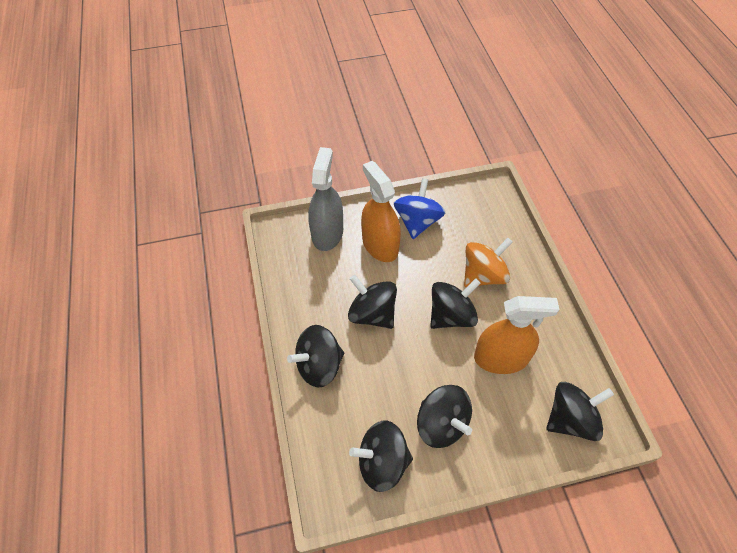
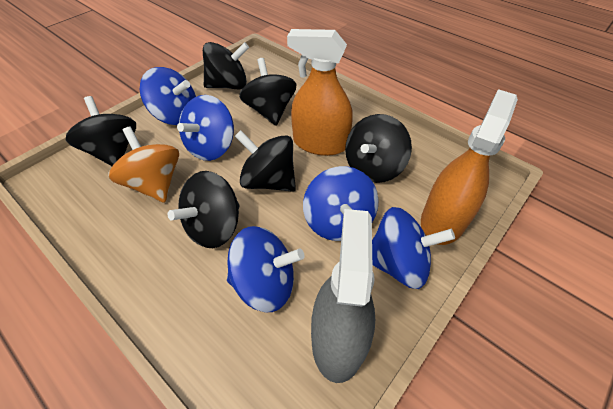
blue spinning top: [394,178,445,239] = 1 -> [140,67,196,125] [177,95,234,161] [227,226,305,312] [303,166,379,241] [372,207,455,289] = 5

